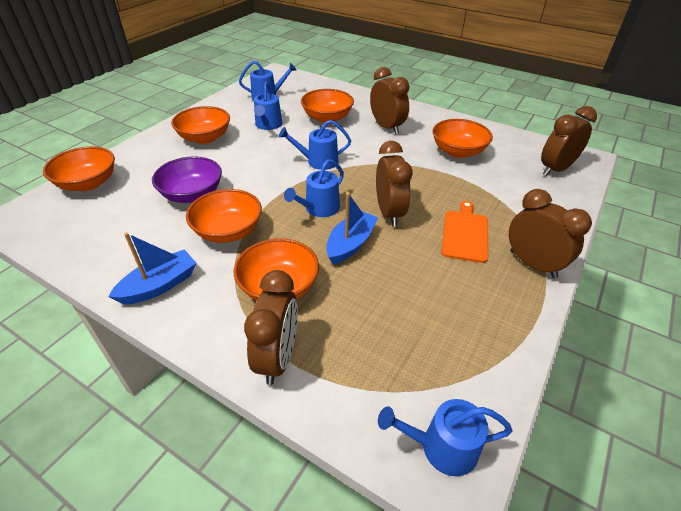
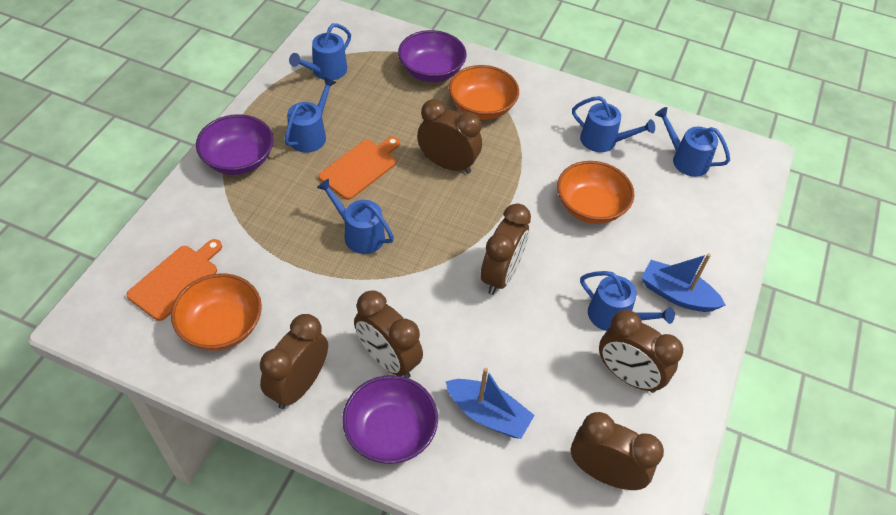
blue watering can: [239,61,297,100] [254,82,282,130] [279,120,351,170] [284,159,344,217] [378,399,513,476] = 5 -> [284,77,337,153] [289,23,351,80] [317,179,394,254] [572,96,655,152] [580,271,675,331] [655,107,730,177] = 6
brown clock: [244,270,298,385] [370,67,409,134] [376,141,413,227] [509,189,592,278] [541,106,597,176] = 5 -> [260,314,328,409] [354,290,423,378] [417,99,482,174] [481,204,531,295] [571,412,664,490] [599,310,683,393] = 6
orange bowl: [43,146,115,191] [171,106,230,144] [186,189,262,243] [233,238,319,301] [301,89,354,123] [433,119,493,158] = 6 -> [171,274,262,351] [449,65,519,120] [557,161,634,224] = 3
orange cutting board: [441,201,488,263] = 1 -> [126,239,222,321] [318,137,400,200] = 2
purple bowl: [152,156,222,203] = 1 -> [196,114,274,175] [343,375,438,464] [398,30,467,82] = 3

